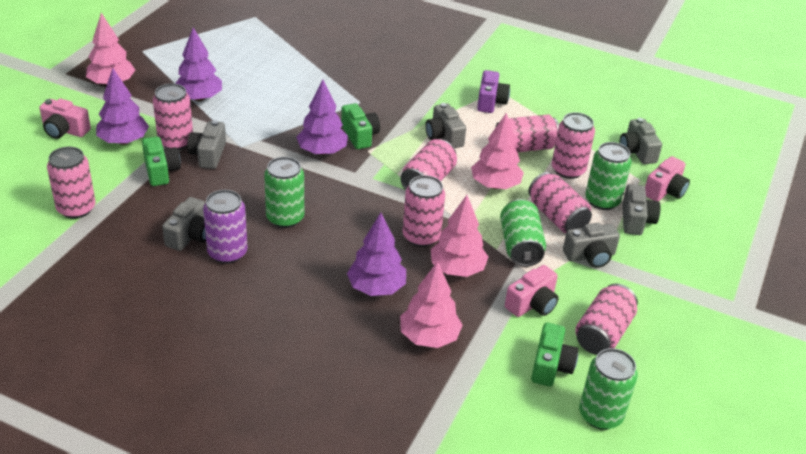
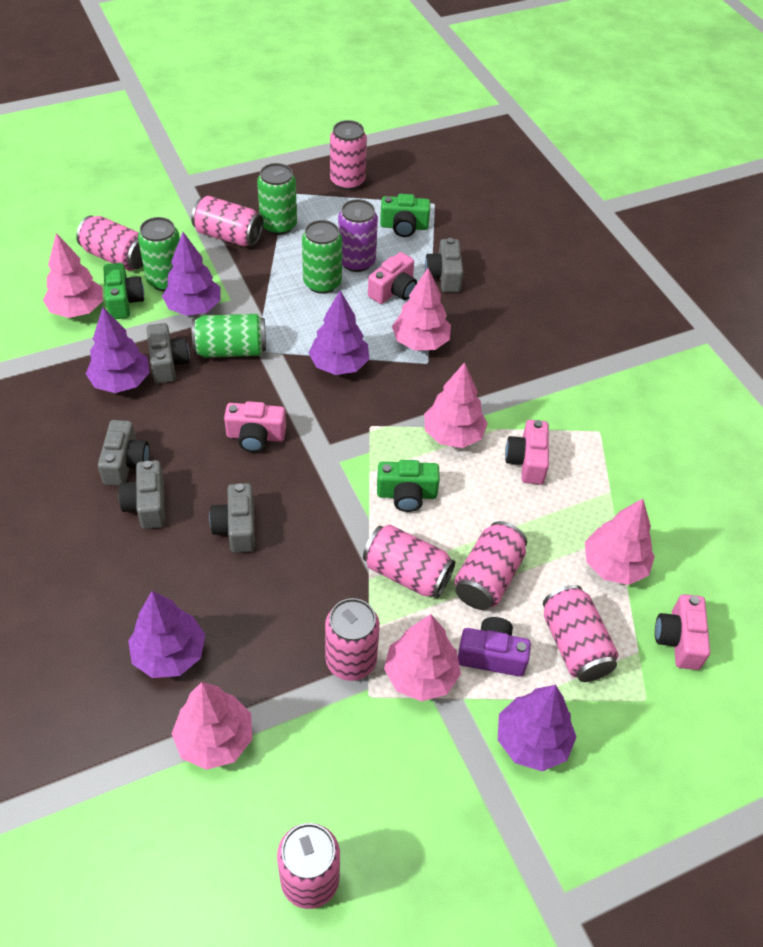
grey camera: [162,197,206,251] [187,120,226,169] [425,103,466,148] [563,223,620,268] [620,118,662,164] [622,184,661,235] = 6 -> [98,420,149,486] [118,460,165,529] [147,323,190,384] [209,483,255,553] [425,238,463,292] = 5
pink camera: [40,99,91,139] [505,265,558,317] [645,156,690,201] = 3 -> [224,401,286,452] [368,252,417,304] [505,420,549,485] [655,594,710,670] = 4
pink tree: [86,13,135,84] [400,261,463,348] [431,195,489,277] [471,113,524,189] = 4 -> [43,233,103,318] [172,682,252,770] [384,614,461,702] [392,268,451,350] [424,362,488,448] [585,499,655,585] = 6
purple tree: [96,68,149,145] [175,27,222,101] [296,80,348,155] [347,213,406,296] = 4 -> [86,307,150,393] [128,591,205,678] [162,232,221,316] [309,290,369,375] [498,685,576,771] = 5

